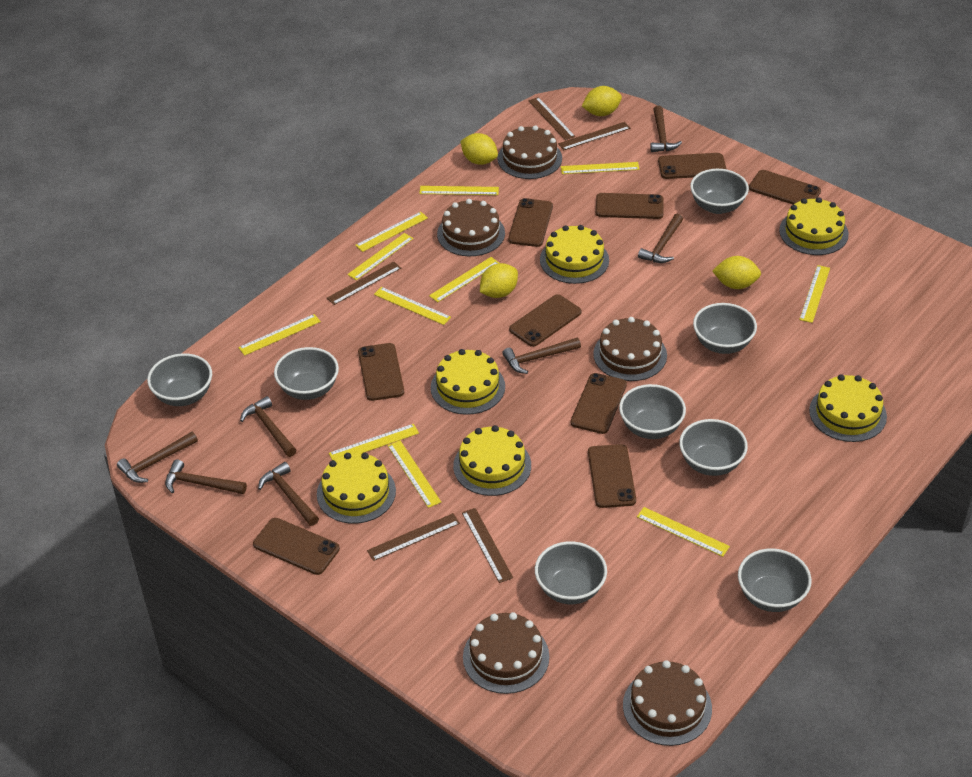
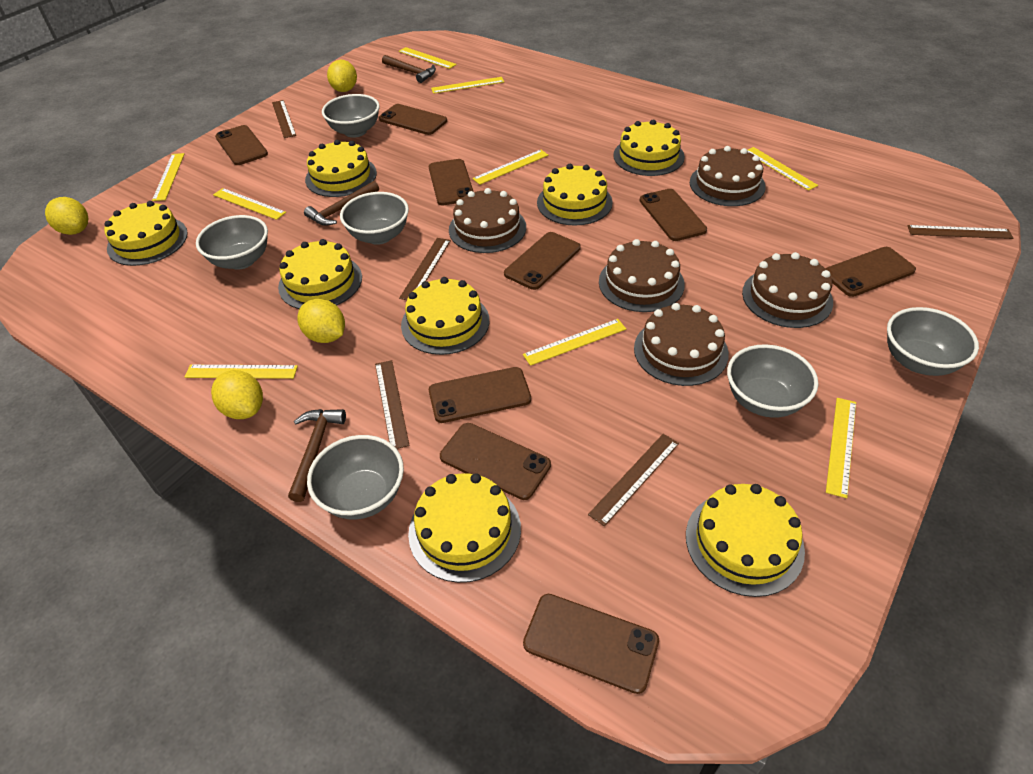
brown hammer: [117,432,198,483] [165,459,247,494] [240,396,296,457] [258,462,319,526] [502,337,581,374] [638,214,683,263] [650,106,682,152] = 7 -> [288,409,346,502] [304,181,379,226] [382,55,436,83] = 3
grey bowl: [147,353,212,406] [274,347,339,400] [535,541,607,604] [619,384,686,439] [679,419,748,476] [690,169,749,214] [693,303,757,354] [738,548,812,612] = 8 -> [196,215,268,270] [307,435,404,519] [322,94,380,138] [340,192,409,245] [727,344,818,418] [887,307,979,376] = 6
yellow cake: [317,453,396,524] [431,349,505,415] [453,425,531,496] [540,225,609,284] [779,197,849,255] [809,374,887,442] = 6 -> [104,201,188,266] [278,239,362,309] [305,140,377,197] [401,277,489,355] [408,473,521,583] [537,164,613,226] [613,120,685,176] [686,484,805,597] = 8
yellow ruler: [238,314,321,356] [329,424,419,460] [347,233,414,280] [355,212,428,252] [374,287,451,325] [387,441,441,508] [419,186,499,195] [429,257,499,302] [561,162,640,174] [637,507,730,557] [799,265,830,323] = 11 -> [152,153,185,201] [185,365,298,379] [213,188,286,220] [399,47,457,69] [431,77,504,94] [472,150,549,185] [523,319,626,366] [747,147,818,191] [826,398,856,498] = 9

